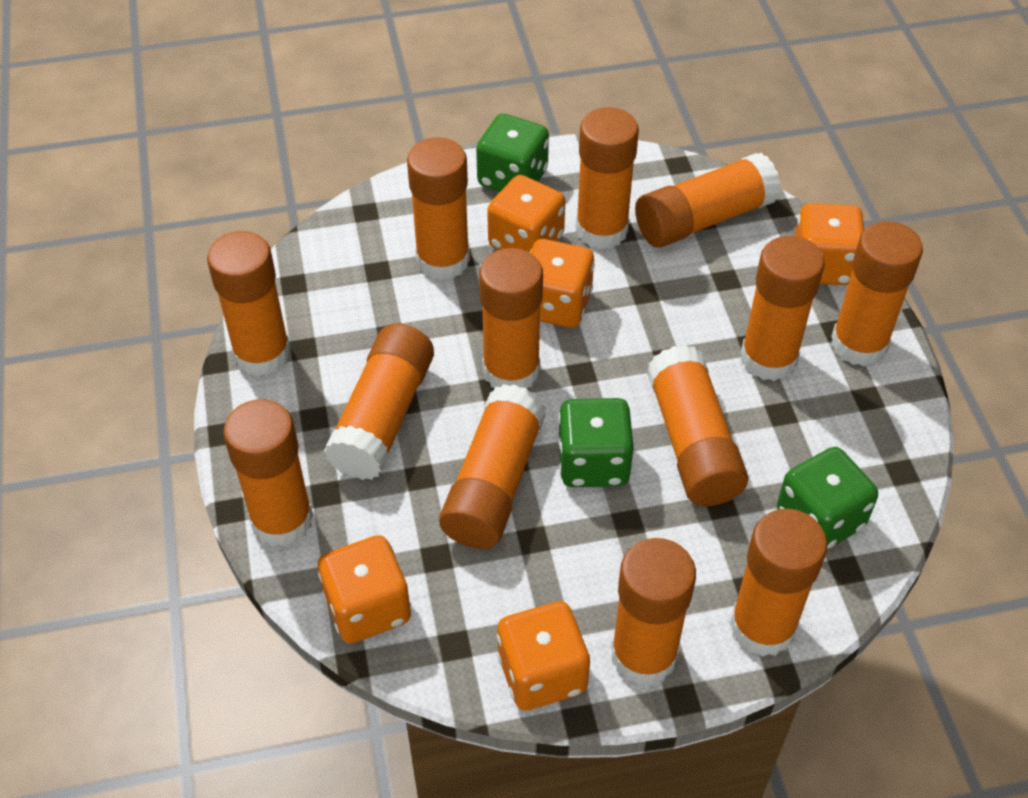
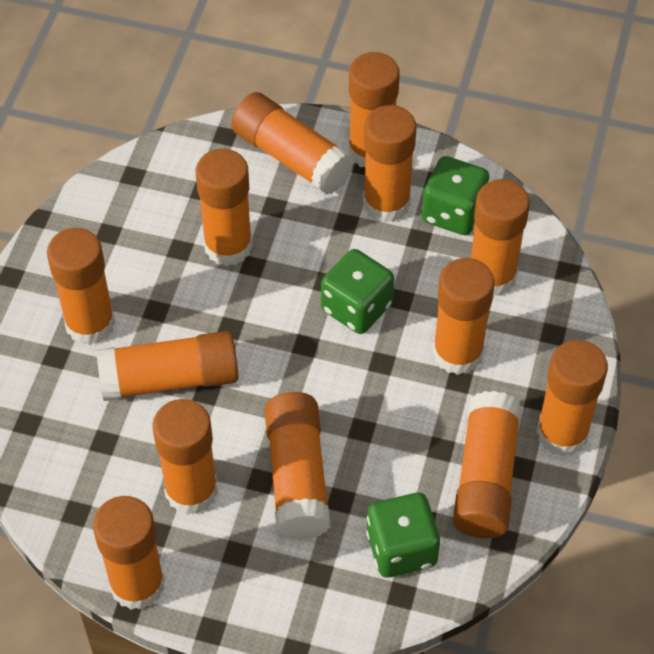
orange dice: [318,535,411,644] [487,175,565,252] [497,601,590,711] [530,239,595,328] [794,203,864,285] = 5 -> none = 0

